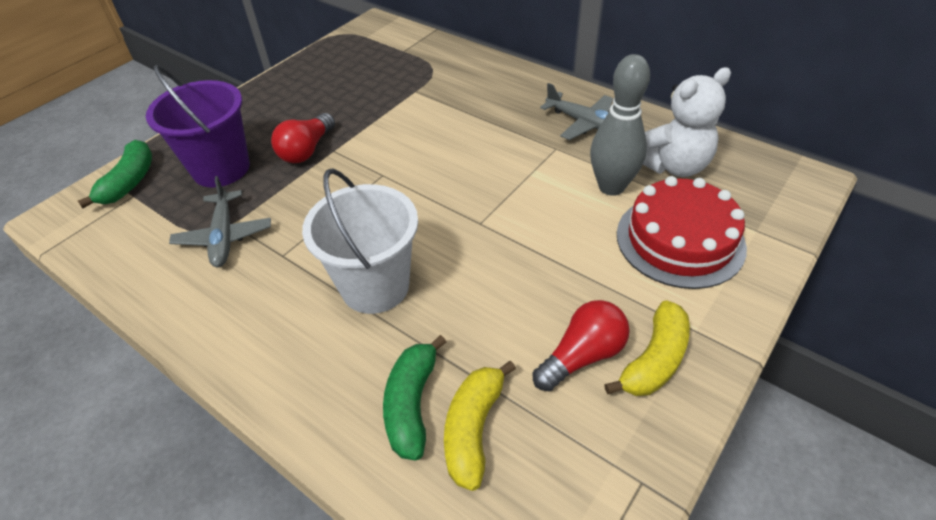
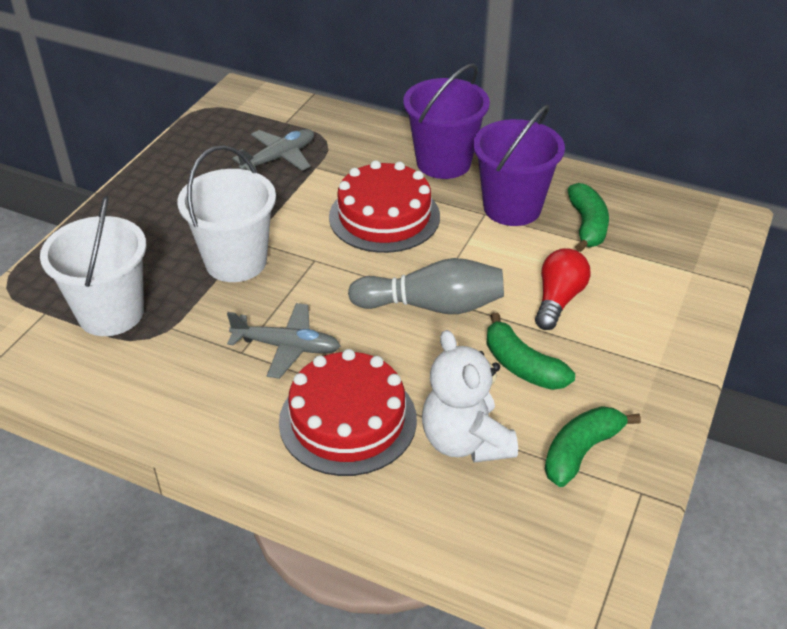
green banana: [78,140,152,208] [383,335,446,461] = 2 -> [487,313,575,390] [545,406,641,487] [567,183,609,252] = 3
purple bucket: [146,65,250,187] = 1 -> [403,63,490,179] [473,104,565,226] = 2
red cake: [617,176,747,289] = 1 -> [279,349,417,476] [329,160,440,253] = 2
red light bulb: [271,113,335,163] [533,300,630,391] = 2 -> [535,248,591,330] = 1
white bucket: [302,168,418,314] = 1 -> [40,196,146,336] [178,145,276,282] = 2
yellow banana: [444,361,516,491] [604,300,690,396] = 2 -> none = 0

